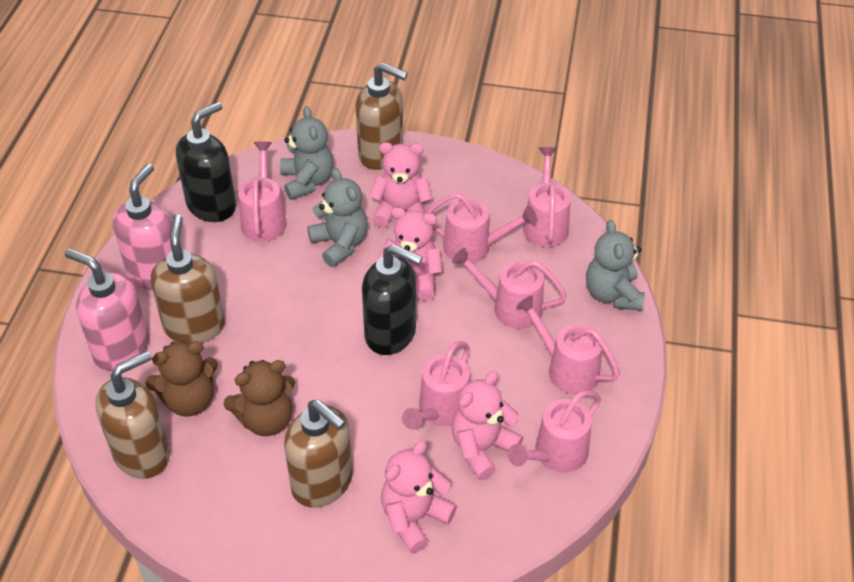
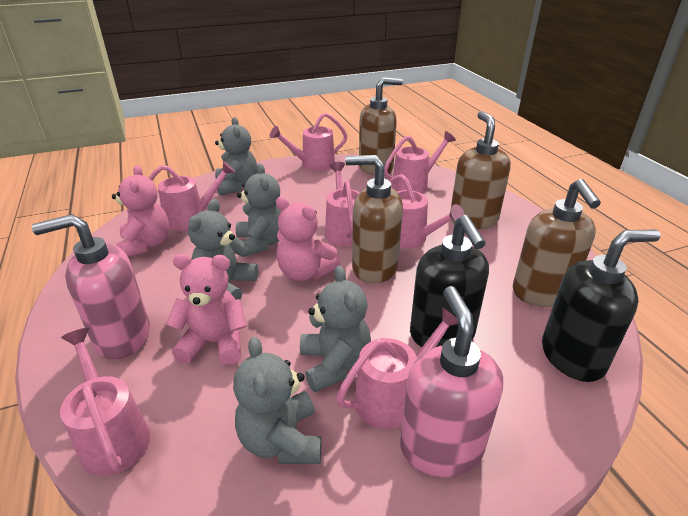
brown teddy bear: [145,341,218,417] [223,360,295,436] = 2 -> none = 0
grey teddy bear: [280,106,334,200] [307,168,368,267] [586,220,645,311] = 3 -> [188,199,258,300] [215,117,257,196] [233,337,322,464] [236,163,281,257] [300,265,371,392] = 5
pink teddy bear: [369,142,433,228] [377,207,443,301] [381,441,457,553] [452,371,523,480] = 4 -> [112,165,169,257] [166,254,247,365] [276,197,340,281] = 3

